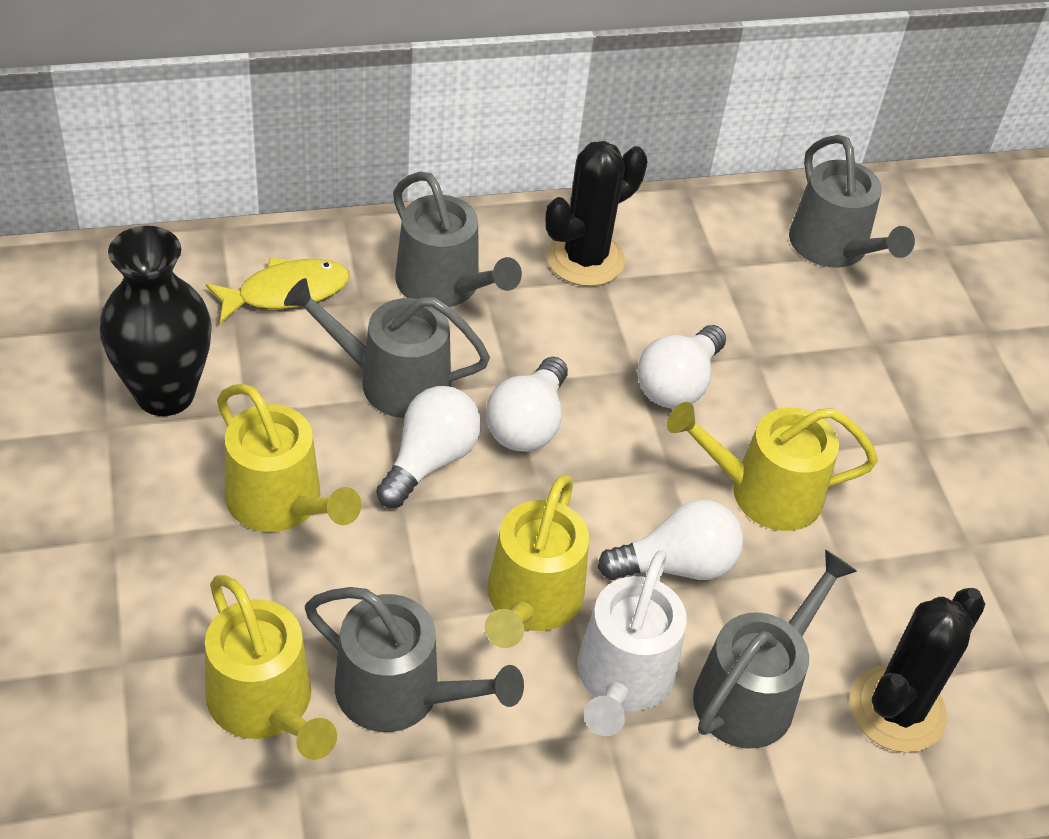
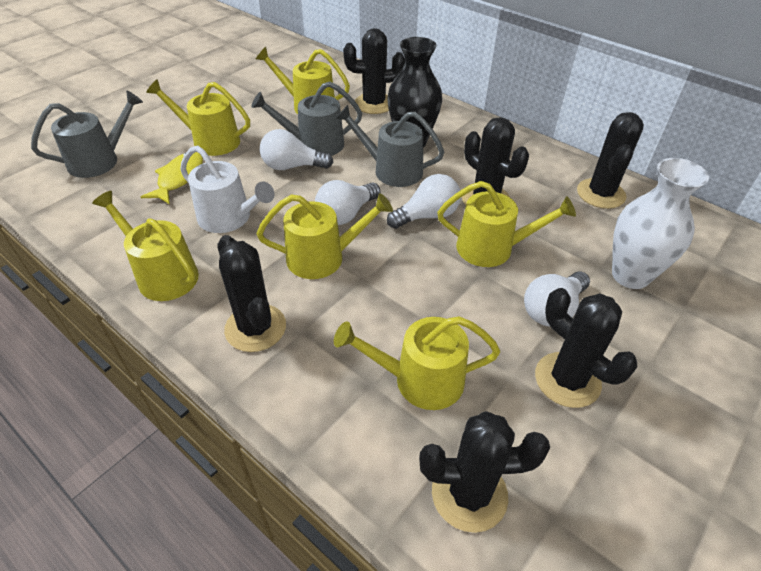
black cactus: [545,141,647,286] [850,588,985,753] = 2 -> [218,235,286,352] [343,28,405,114] [419,411,550,533] [462,117,529,206] [535,288,637,408] [577,112,644,209] = 6
grey watering can: [284,278,490,418] [305,587,524,732] [393,171,522,307] [693,550,857,748] [789,135,915,268] = 5 -> [31,90,143,178] [251,82,362,156] [335,105,444,187] = 3
white vase: none = 0 -> [612,158,709,289] = 1
yellow watering can: [205,575,337,760] [217,384,361,532] [485,474,589,648] [667,402,878,531] = 4 -> [92,191,199,301] [146,79,250,156] [256,47,350,114] [257,193,393,279] [334,316,500,410] [437,181,576,267] = 6

